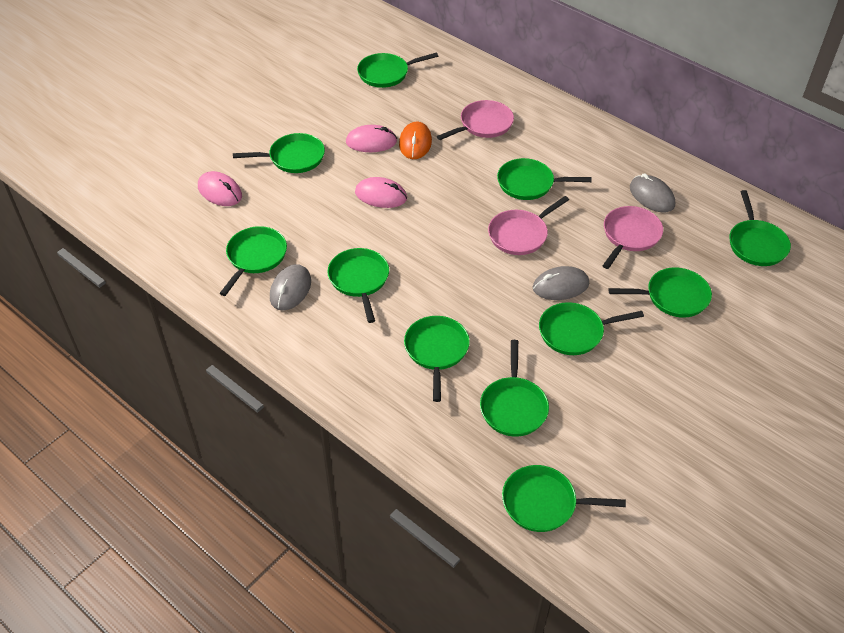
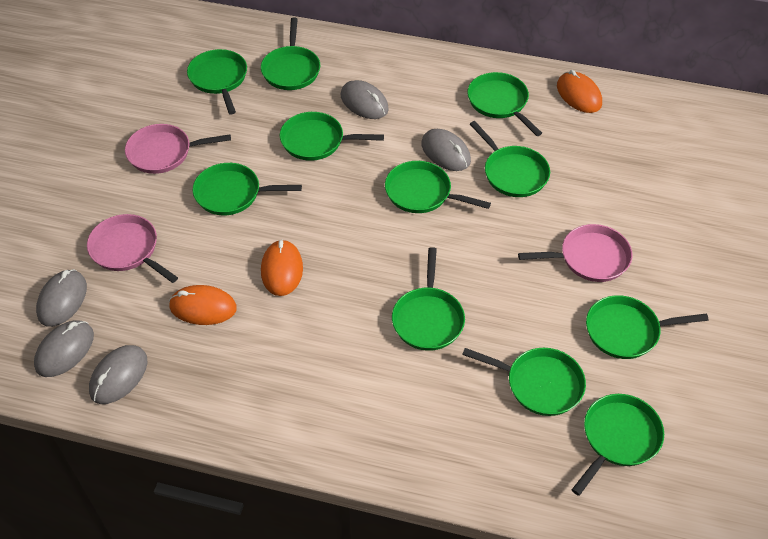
grey mouse: [270,264,311,310] [533,266,589,300] [630,173,675,213] = 3 -> [34,321,94,377] [36,269,87,327] [89,345,147,404] [341,80,389,119] [421,129,471,171] = 5
orange mouse: [399,121,432,159] = 1 -> [169,285,237,325] [261,239,303,296] [557,70,602,113] = 3
pink mouse: [198,171,242,206] [346,125,397,152] [355,177,407,208] = 3 -> none = 0

